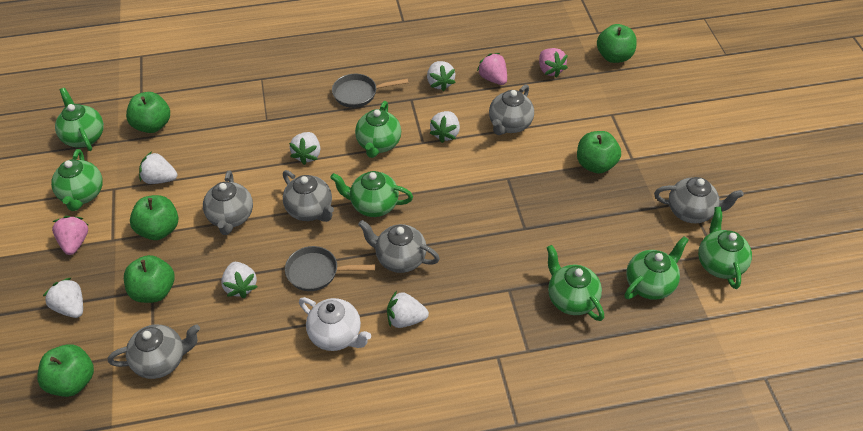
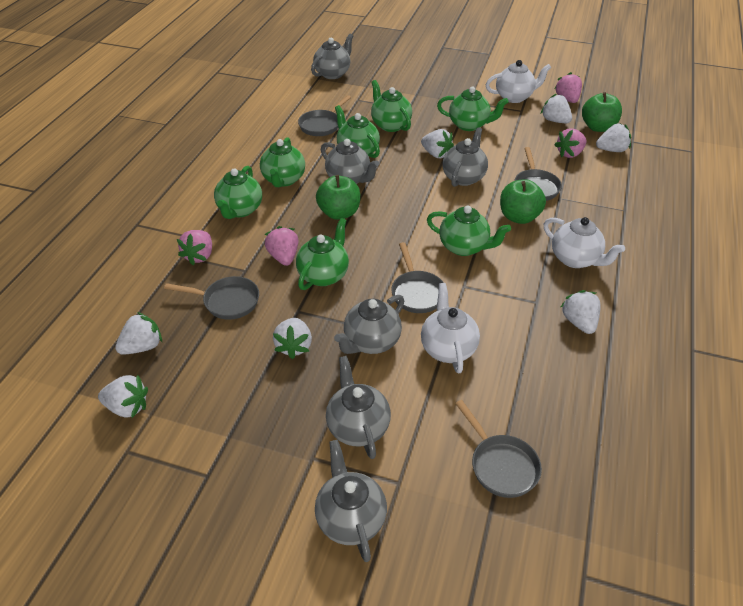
green apple: [37,345,94,397] [124,255,175,303] [126,92,170,133] [130,195,178,240] [577,131,621,174] [597,24,637,63] = 6 -> [316,175,360,220] [500,179,546,224] [582,92,622,132] = 3
grey pan: [285,246,375,291] [332,74,408,108] = 2 -> [164,276,259,320] [298,95,351,136] [391,242,444,313] [455,400,542,498] [514,147,562,201] = 5
pink strawberry: [52,216,88,255] [477,53,507,85] [539,48,568,78] = 3 -> [177,230,212,265] [265,226,299,266] [554,72,582,103] [554,128,586,158] = 4
white teapot: [299,297,371,351] = 1 -> [421,283,480,373] [486,60,551,103] [544,217,625,268] = 3

